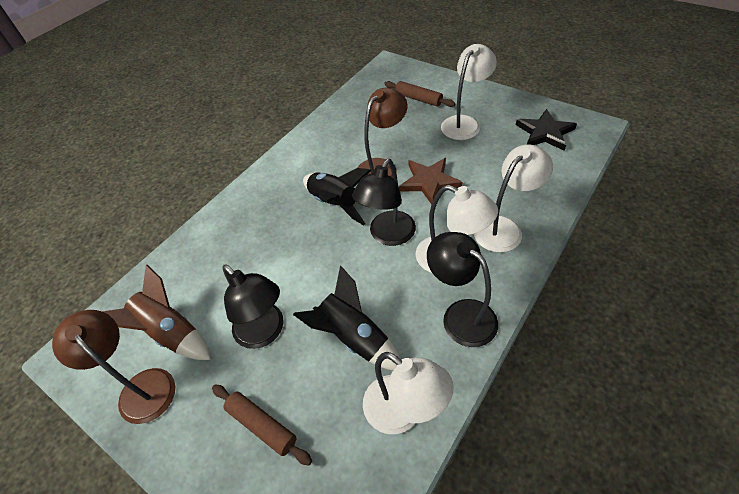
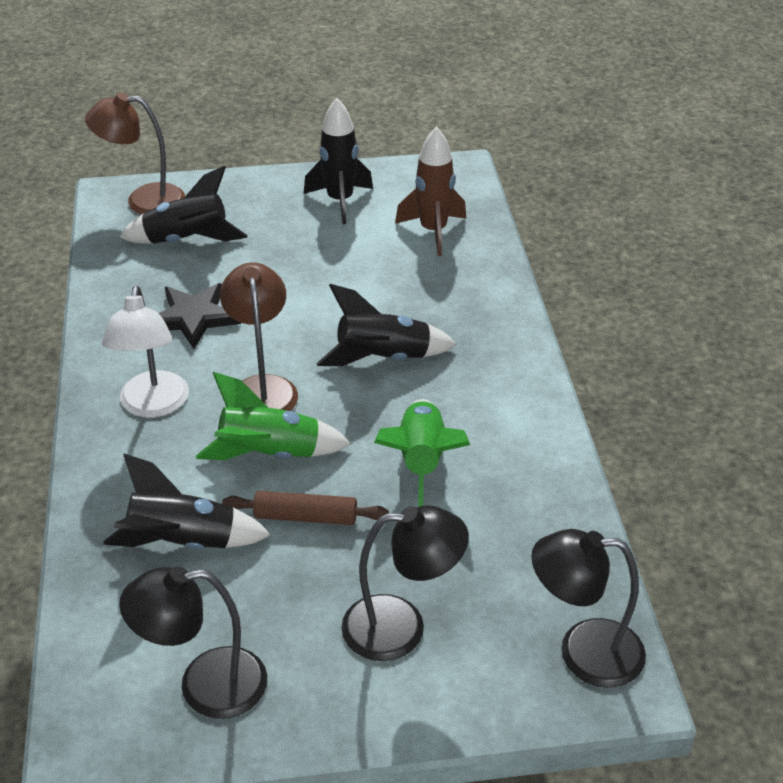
black rocket: [293,266,400,371] [303,168,371,225] = 2 -> [103,454,271,549] [119,166,248,244] [304,98,373,224] [317,284,457,366] = 4
brown rolling pin: [212,384,312,466] [384,81,455,107] = 2 -> [222,491,389,525] = 1
brown star: [399,158,462,205] = 1 -> none = 0
green rocket: none = 0 -> [196,372,351,460] [374,399,470,507] = 2
white lamp: [363,352,453,434] [416,185,498,273] [441,44,497,140] [474,144,553,253] = 4 -> [102,286,189,418] = 1

